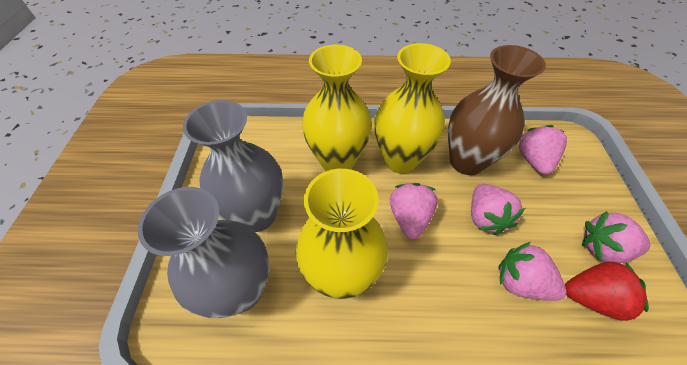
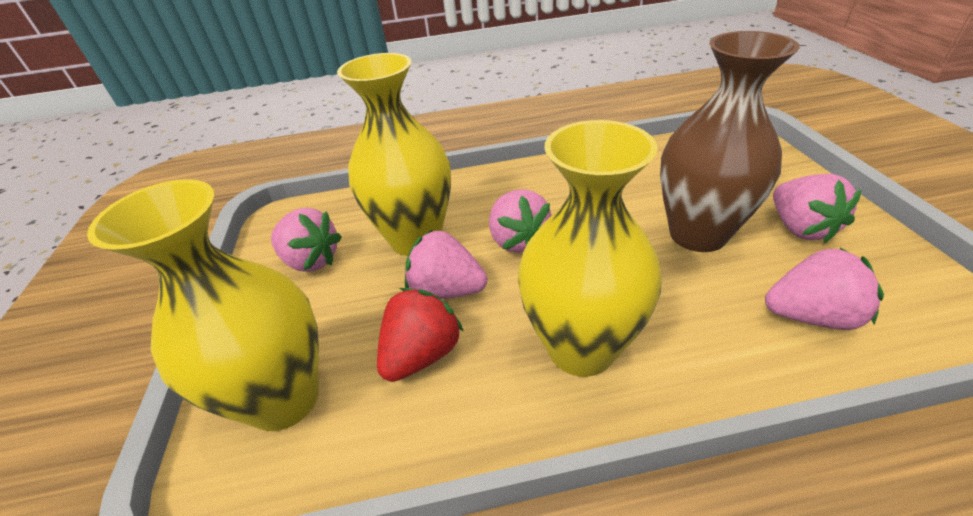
grey vase: [138,187,269,318] [183,100,283,232] = 2 -> none = 0

